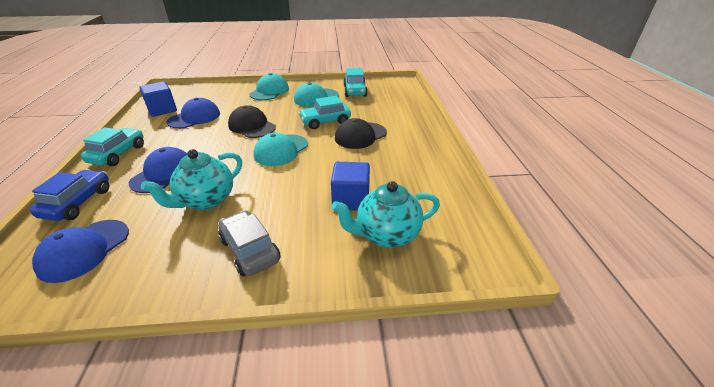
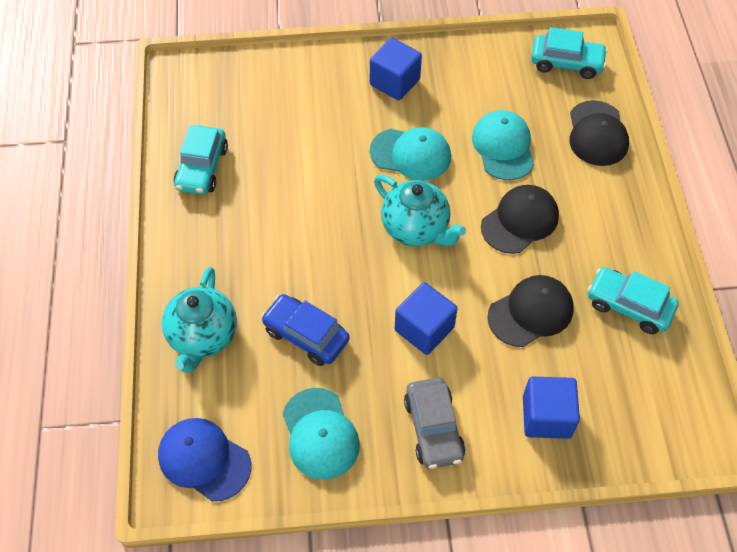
black cap: [228,105,276,138] [335,118,387,149] = 2 -> [481,185,559,254] [487,275,574,347] [569,100,629,166] = 3
blue cap: [32,220,129,283] [129,147,188,193] [167,98,220,129] = 3 -> [158,418,252,501] = 1
blue cube: [139,81,177,117] [331,162,370,210] = 2 -> [370,38,422,101] [395,282,458,355] [523,377,580,439] = 3

